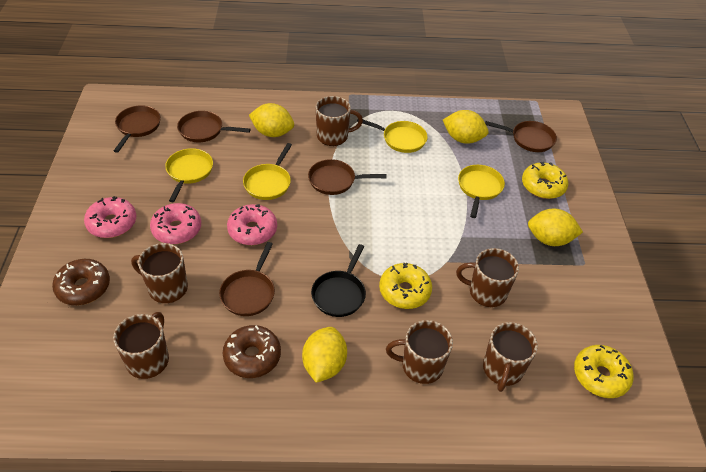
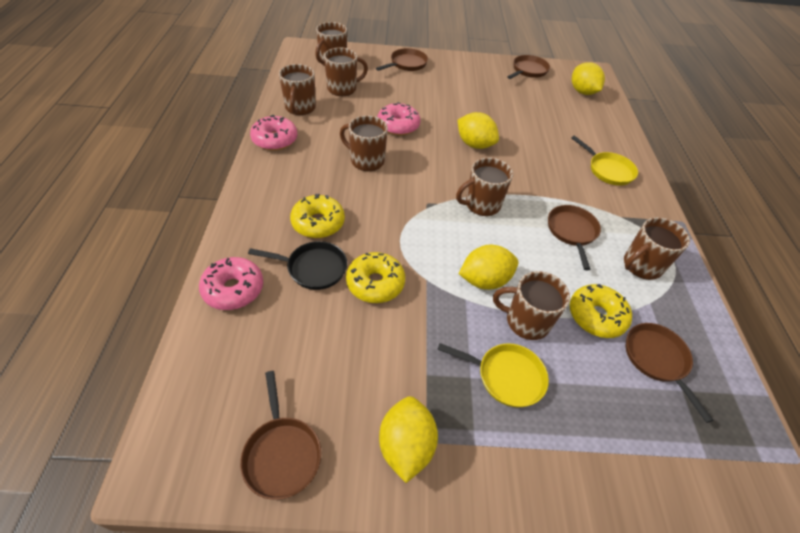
brown donut: [52,259,110,305] [222,325,281,378] = 2 -> none = 0
brown mug: [113,312,169,379] [131,243,188,303] [316,96,363,146] [386,320,453,384] [456,248,519,307] [483,322,538,392] = 6 -> [279,64,316,115] [315,22,347,66] [324,47,368,96] [340,115,388,171] [456,158,513,216] [493,271,570,340] [624,217,690,280] = 7
yellow pan: [165,148,213,202] [243,143,292,200] [357,120,428,153] [458,165,505,218] = 4 -> [437,343,549,407] [571,136,638,185] = 2

